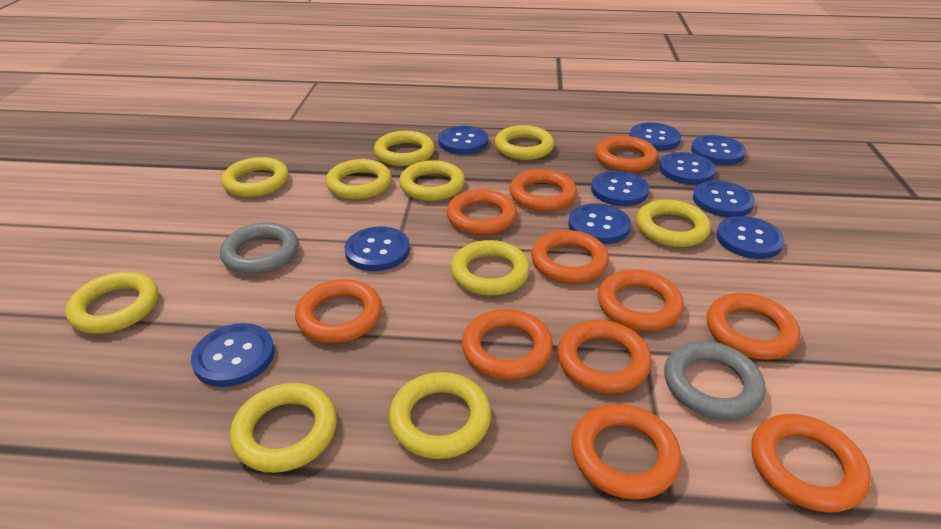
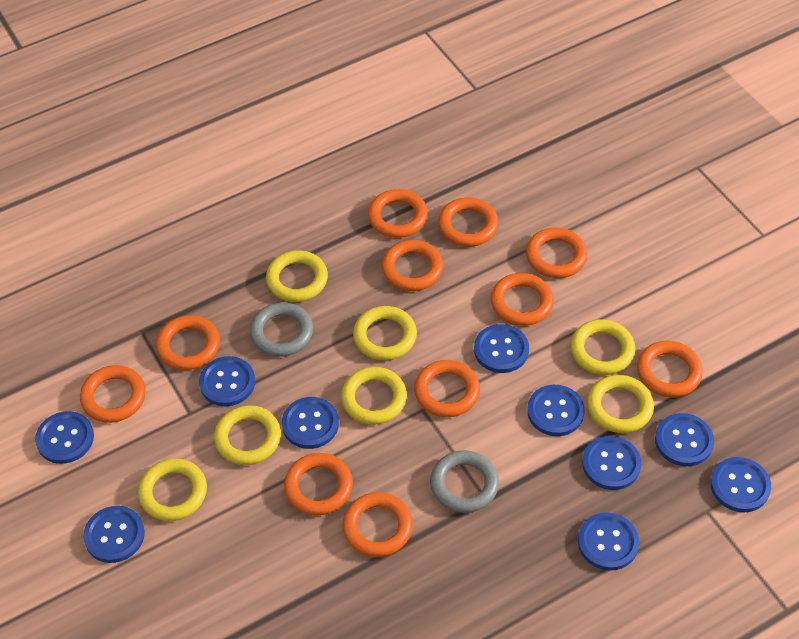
yellow ring: [65,272,158,334] [221,157,289,197] [230,383,337,473] [326,159,392,199] [374,131,435,166] [389,372,491,459] [399,160,465,201] [451,240,530,296] [495,125,554,160] [636,200,711,247] = 10 -> [138,459,207,521] [214,405,281,465] [266,250,328,302] [341,367,407,425] [353,306,417,360] [570,320,636,375] [587,375,654,433] = 7

